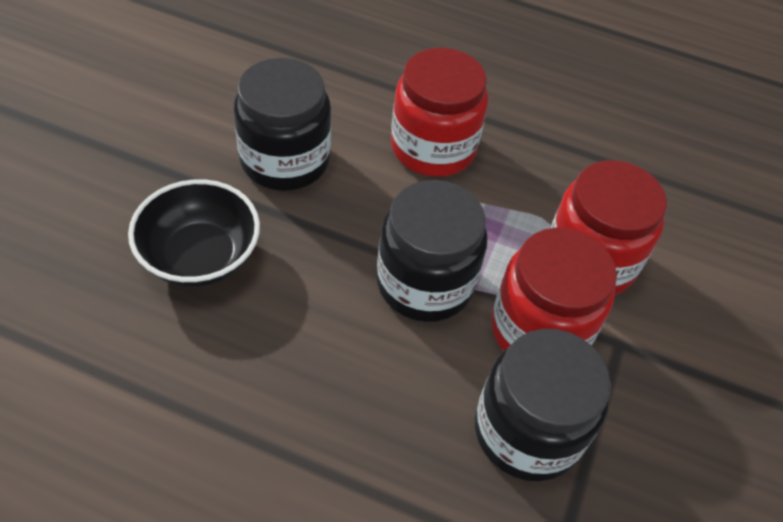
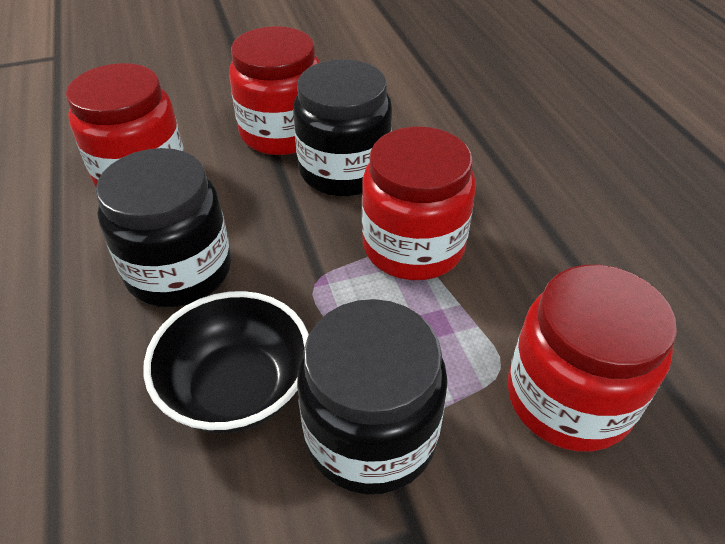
red jar: [391,48,488,177] [491,227,617,351] [550,160,667,295] = 3 -> [66,63,184,187] [229,26,320,155] [362,126,476,280] [507,265,677,452] = 4

